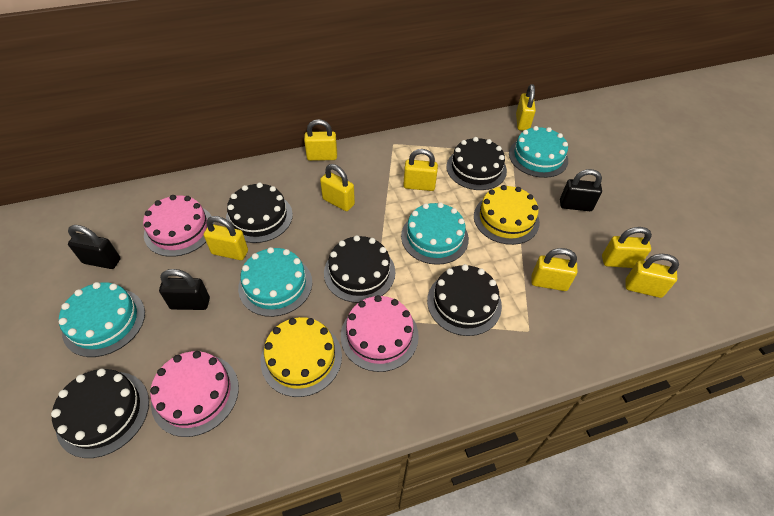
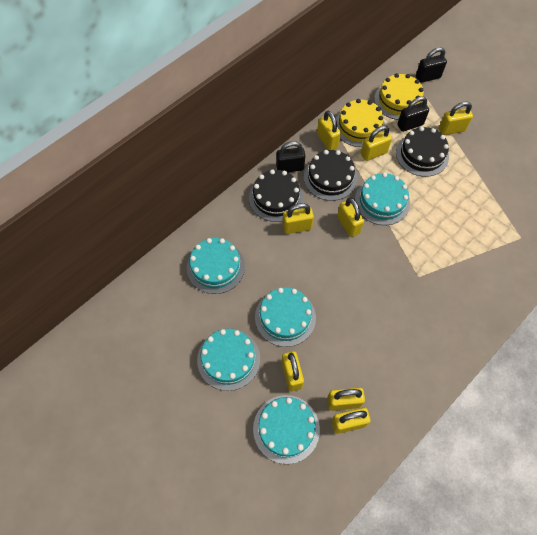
black cake: [51,369,149,458] [226,183,293,243] [324,235,395,303] [427,264,502,336] [446,137,507,190] = 5 -> [249,169,304,222] [304,150,357,201] [396,127,449,177] = 3
pink cake: [143,195,214,257] [150,351,239,437] [341,295,419,372] = 3 -> none = 0
turquoise cake: [59,282,145,357] [238,247,312,317] [401,202,469,265] [509,126,568,178] = 4 -> [187,238,245,294] [197,329,260,391] [253,395,320,464] [255,287,316,347] [355,173,410,225] = 5

